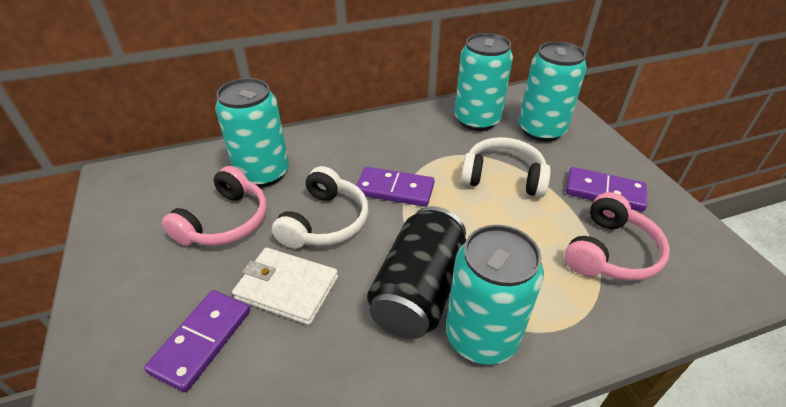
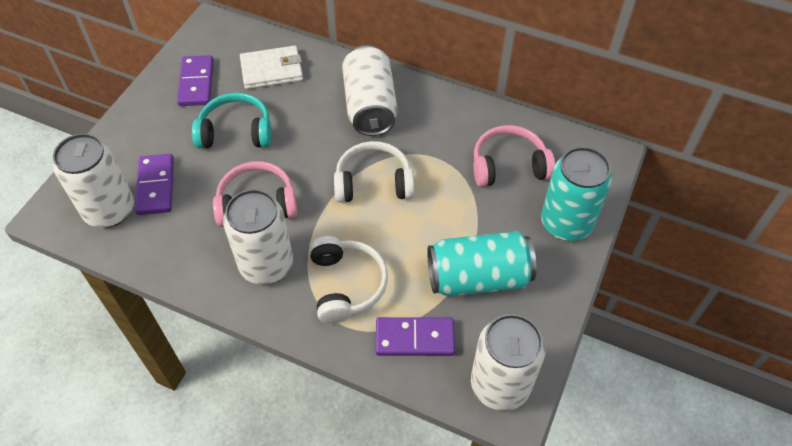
black can: [367,206,466,339] = 1 -> none = 0
turquoise can: [215,78,289,187] [446,225,544,365] [455,33,513,131] [519,41,587,142] = 4 -> [427,231,536,297] [541,147,612,241] = 2
turquoise headphones: none = 0 -> [192,93,272,148] = 1
white can: none = 0 -> [53,133,134,228] [223,189,293,285] [342,45,398,136] [471,314,546,411] = 4

